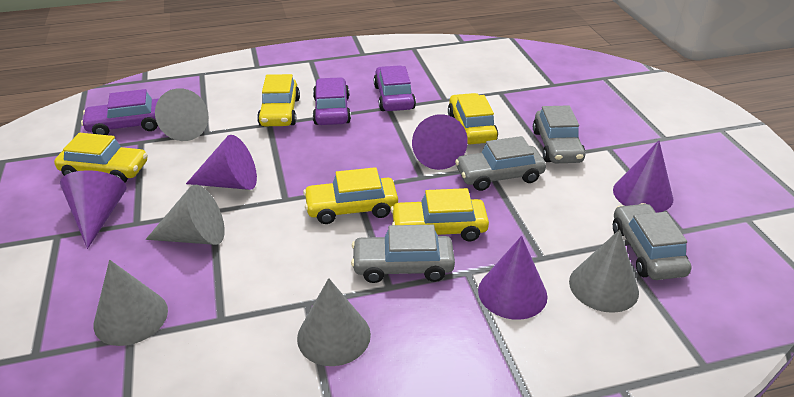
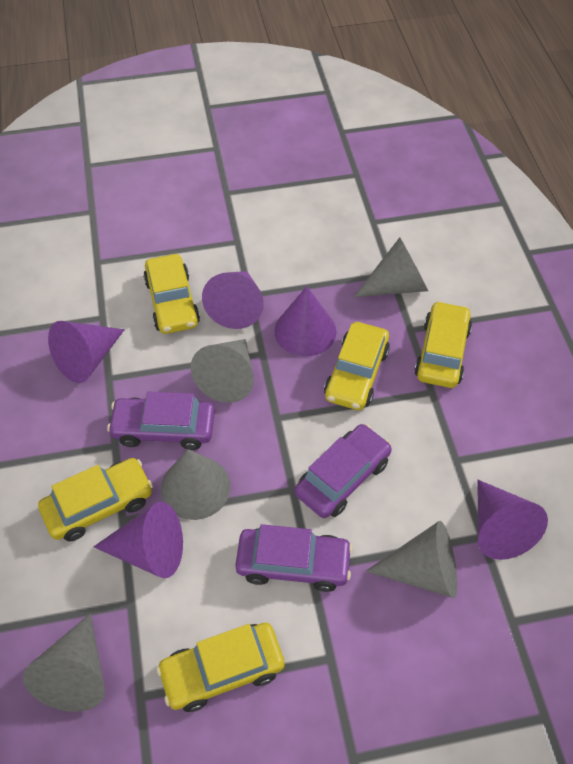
grey car: [351,225,455,283] [455,136,546,191] [533,105,586,163] [613,203,692,280] = 4 -> none = 0

